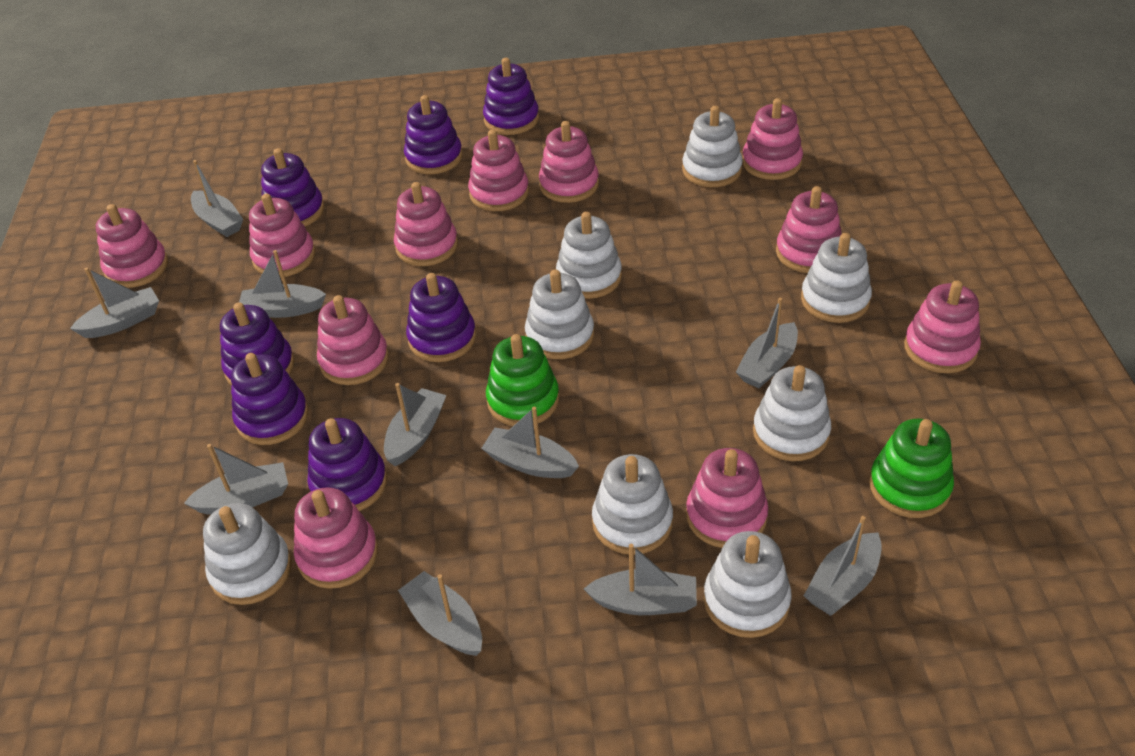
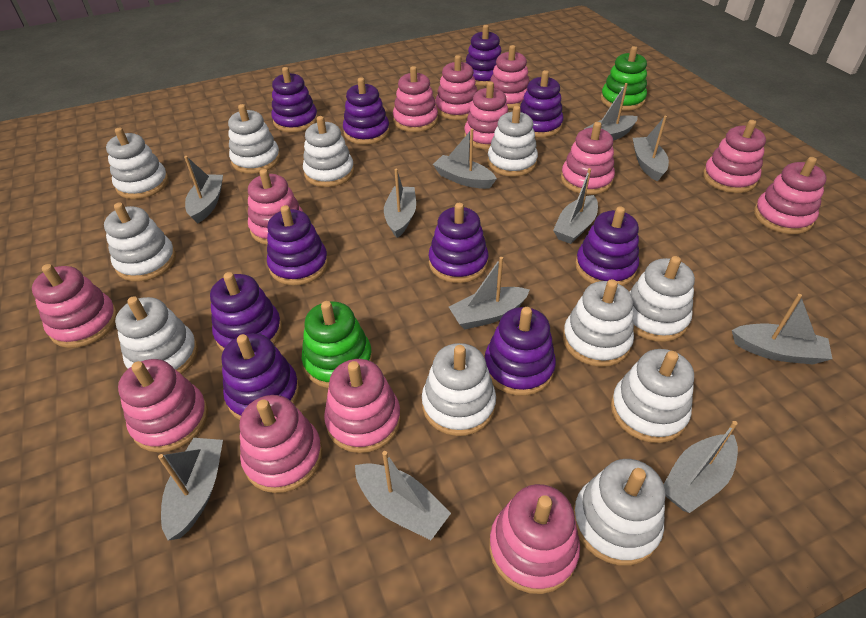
grey boat: [70,268,159,338] [184,444,288,515] [191,160,243,237] [239,250,326,318] [384,383,446,466] [398,571,482,656] [481,406,579,478] [584,544,697,615] [736,298,798,388] [804,516,882,616] = 10 -> [158,438,223,540] [184,156,223,224] [355,451,451,540] [384,169,416,238] [433,129,497,189] [449,257,530,329] [553,168,598,244] [584,83,638,141] [633,116,669,182] [664,421,738,513] [732,294,832,365] = 11
pink stacking toy: [96,204,168,288] [249,194,315,277] [294,487,378,589] [317,295,389,385] [394,182,458,266] [468,130,529,211] [539,121,599,203] [686,448,768,548] [742,98,803,180] [776,186,841,273] [904,280,981,373] = 11 -> [32,264,118,348] [118,359,208,453] [240,395,323,493] [248,169,303,245] [324,359,401,453] [393,66,438,132] [435,55,478,120] [464,81,508,150] [489,484,580,594] [490,45,530,109] [561,122,615,195] [703,120,766,193] [754,157,826,234] = 13
purple stacking toy: [220,302,295,386] [231,353,308,445] [261,148,324,226] [307,418,387,511] [404,95,463,174] [406,273,476,362] [483,58,539,135] = 7 -> [210,272,282,351] [222,333,300,420] [267,205,328,285] [272,67,318,132] [343,77,390,145] [429,203,488,283] [466,25,501,86] [485,307,556,396] [520,70,564,137] [575,206,639,286] = 10
white stacking toy: [203,503,292,605] [525,270,594,359] [556,212,622,299] [592,454,673,555] [682,106,743,187] [704,531,792,638] [753,365,831,461] [801,233,872,323] = 8 -> [104,202,176,282] [106,127,169,199] [115,297,198,374] [228,104,280,174] [303,116,354,187] [422,343,496,436] [487,106,538,177] [563,279,634,367] [573,459,665,566] [611,349,694,443] [629,256,695,342] = 11

